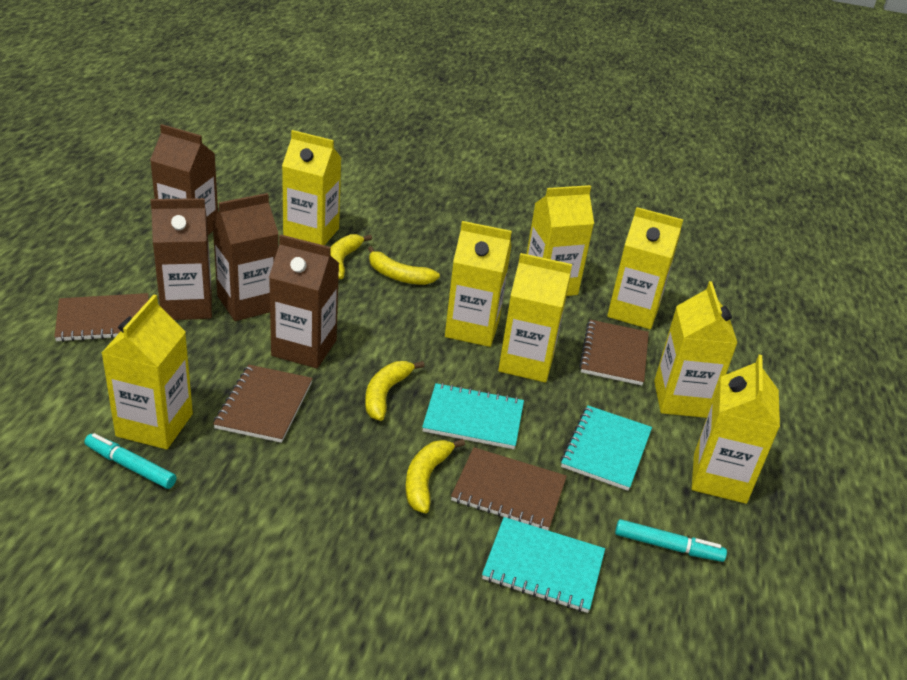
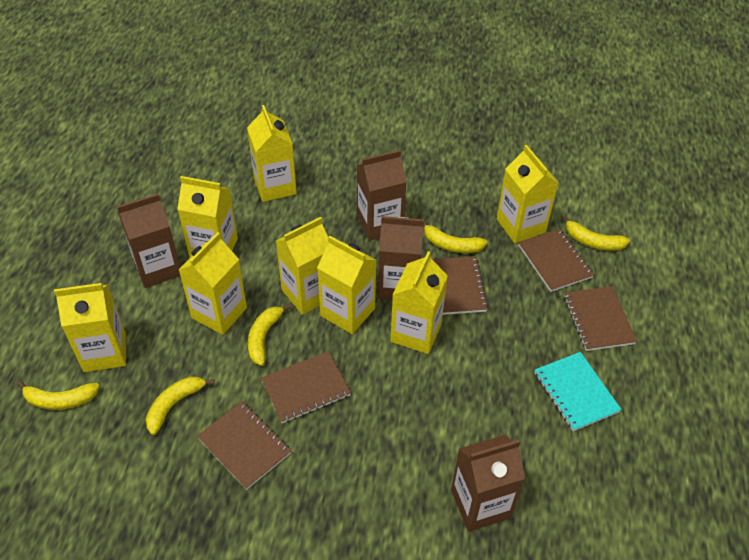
brown notebook: [54,293,149,342] [213,365,313,443] [451,447,567,530] [579,320,649,385] = 4 -> [197,401,291,490] [261,351,351,423] [432,256,489,315] [518,229,594,292] [564,286,637,351] = 5
turquoise marker: [85,433,177,489] [615,519,727,562] = 2 -> none = 0
turquoise notebook: [422,383,524,449] [482,517,605,613] [561,406,652,491] = 3 -> [534,352,622,431] = 1
yellow banana: [330,234,372,279] [365,361,424,421] [368,246,440,285] [405,439,465,514] = 4 -> [17,381,100,410] [146,377,215,435] [248,304,291,366] [424,221,487,253] [562,215,630,251] = 5

